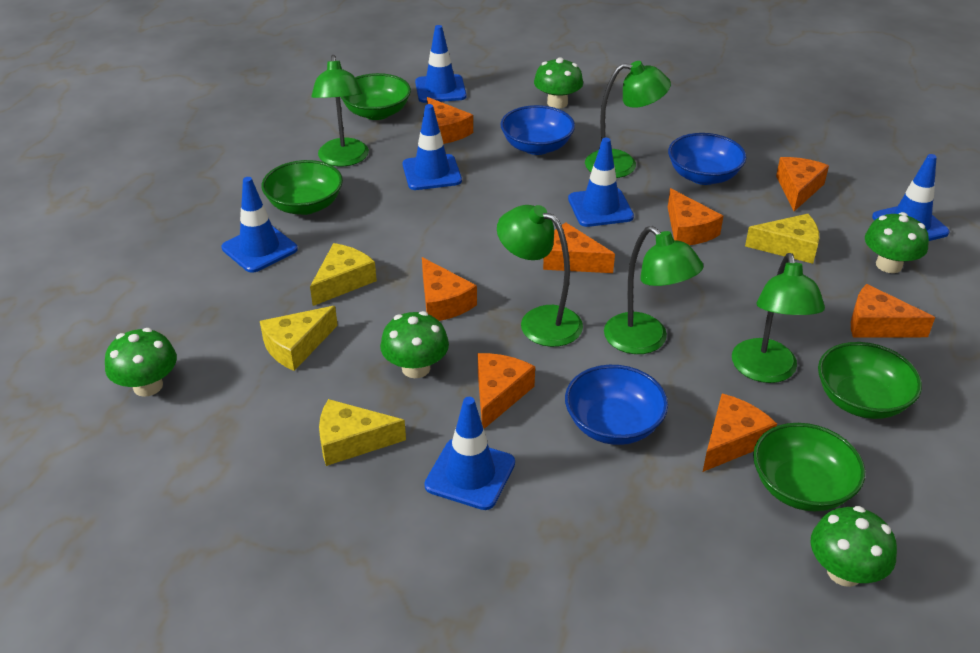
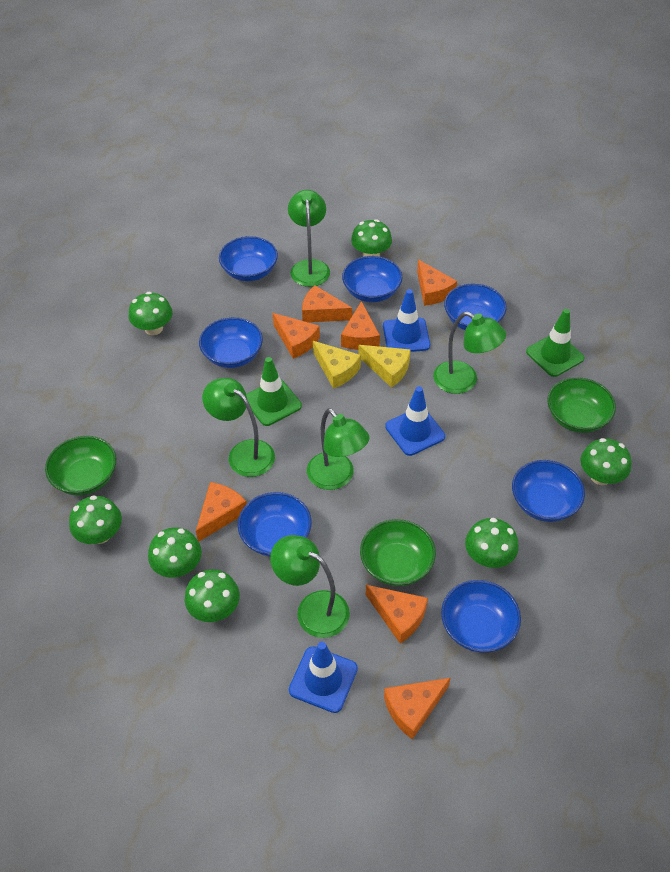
blue bowl: [501,105,575,155] [565,365,668,445] [668,133,747,185] = 3 -> [199,317,263,368] [219,236,278,281] [238,492,312,556] [342,256,402,302] [441,580,521,652] [444,284,507,330] [512,460,585,522] = 7
blue traffic cone: [222,177,298,273] [403,104,462,190] [415,25,466,103] [424,397,515,510] [568,138,634,227] [872,154,949,241] = 6 -> [289,642,358,713] [383,289,430,352] [385,386,445,456] = 3
green bowl: [262,160,343,215] [341,73,411,120] [753,423,865,511] [818,342,922,419] = 4 -> [45,436,116,495] [360,519,436,586] [547,377,616,433] = 3
green mushroom: [105,328,177,397] [380,311,449,378] [534,57,583,109] [811,506,897,587] [865,212,929,273] = 5 -> [69,495,122,544] [129,292,173,335] [148,527,202,578] [185,569,240,622] [351,219,392,257] [465,518,519,568] [580,438,632,485] = 7
green traffic cone: none = 0 -> [246,357,302,426] [526,309,584,377] = 2
orange cheese: [422,257,477,321] [427,97,473,144] [478,353,535,429] [543,222,615,273] [668,188,723,245] [703,394,777,472] [776,157,829,211] [851,284,935,337] = 8 -> [196,482,247,541] [273,313,320,359] [302,285,352,322] [341,301,380,350] [366,585,428,644] [384,678,451,739] [417,260,457,306] = 7
yellow cheese: [260,306,338,371] [310,243,377,306] [319,399,406,466] [745,214,819,264] = 4 -> [313,341,361,389] [359,345,411,388] = 2

